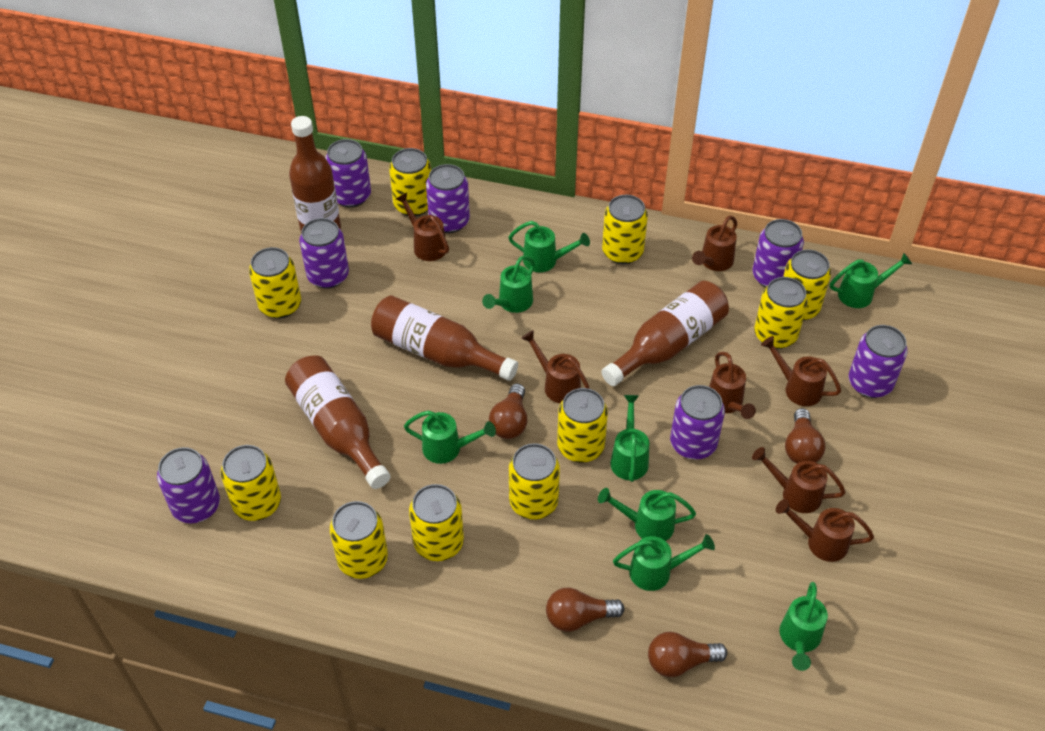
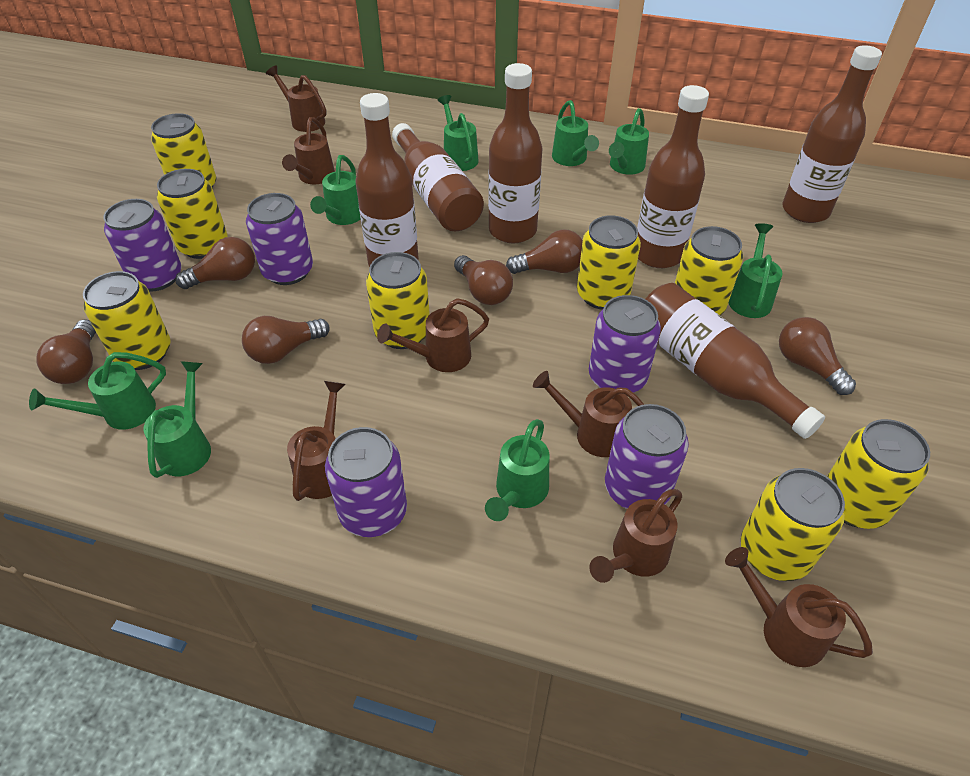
brown bottle: [285,355,390,489] [289,116,341,232] [371,295,518,381] [601,281,729,386] = 4 -> [356,93,419,267] [392,123,484,231] [488,63,543,243] [637,85,709,268] [645,283,825,439] [782,45,882,223] = 6
brown light bulb: [489,384,527,439] [546,587,625,632] [648,632,727,677] [785,408,825,464] = 4 -> [36,319,96,384] [175,237,255,289] [242,316,330,364] [454,255,513,305] [506,229,583,274] [779,317,856,395] = 6
purple can: [157,447,220,523] [299,218,349,289] [325,139,371,207] [426,164,470,233] [670,385,725,460] [752,219,804,287] [849,325,908,398] = 7 -> [103,199,182,292] [246,193,313,285] [325,427,407,537] [589,295,661,393] [605,404,689,509] = 5
yellow can: [221,445,281,521] [249,247,301,319] [330,501,388,579] [389,148,431,216] [409,484,464,561] [509,443,560,519] [557,388,608,462] [602,195,648,264] [754,277,808,349] [783,249,831,321] = 10 -> [83,271,171,370] [151,113,216,188] [157,169,227,259] [366,252,430,349] [577,215,641,310] [675,226,743,315] [741,468,845,581] [827,419,930,529] = 8

